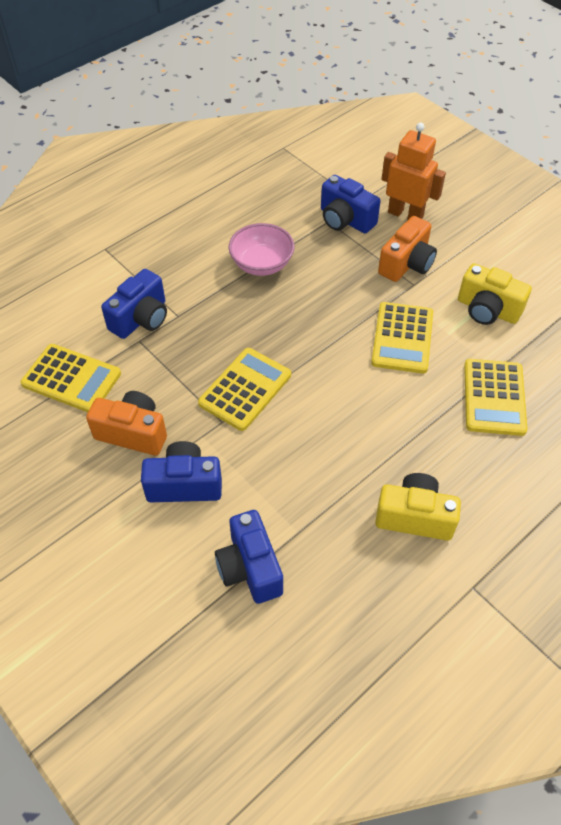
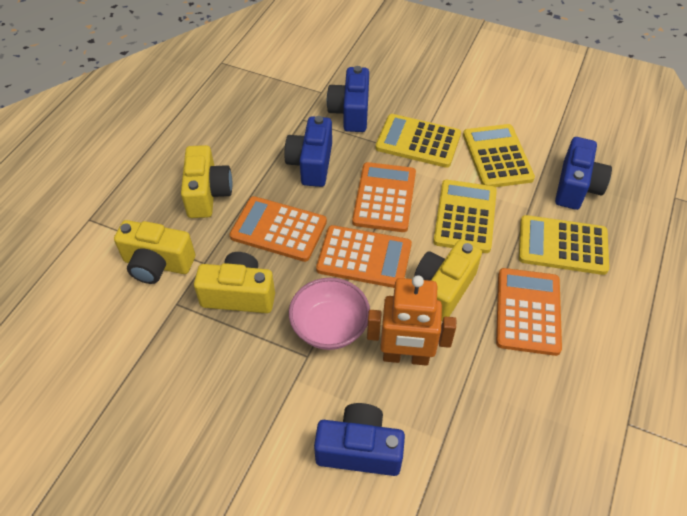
orange calculator: none = 0 -> [229,196,327,262] [316,225,412,288] [352,162,416,232] [496,268,562,356] = 4
orange camera: [86,391,167,456] [378,216,437,282] = 2 -> none = 0
yellow camera: [375,473,461,541] [458,263,532,325] = 2 -> [114,220,195,284] [181,145,232,218] [194,252,275,313] [414,240,482,321] = 4

